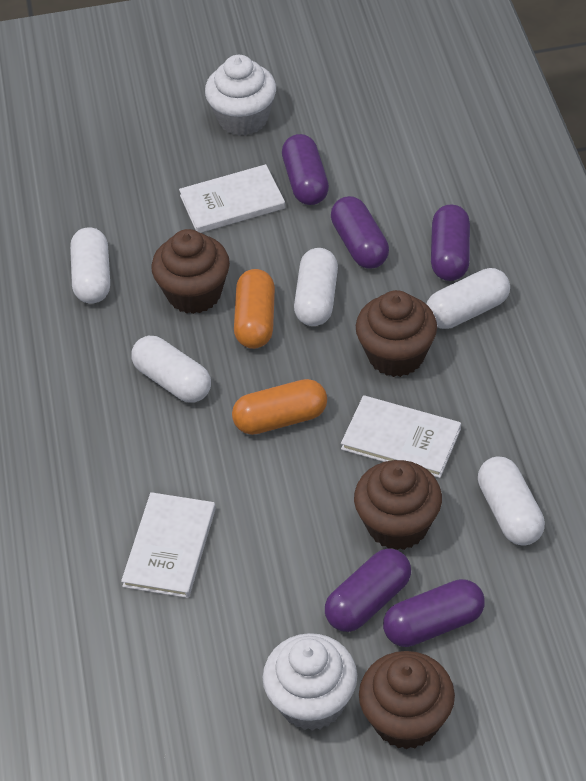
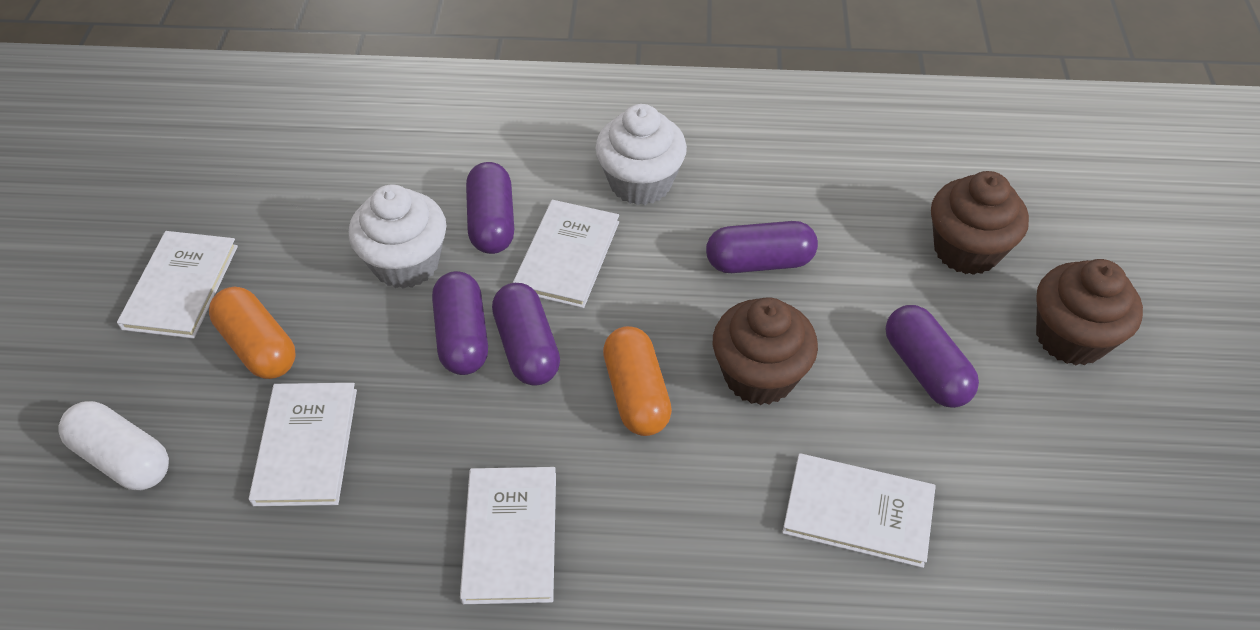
brown cupcake: [151,229,230,314] [354,460,442,550] [356,290,437,377] [359,651,455,750] = 4 -> [713,297,818,405] [931,171,1029,275] [1036,259,1143,365] = 3
white book: [121,492,216,598] [179,164,285,233] [341,395,461,478] = 3 -> [117,231,238,339] [249,383,357,506] [460,467,556,604] [513,200,619,308] [782,453,936,568] = 5
white capsule: [70,227,110,304] [131,336,211,403] [294,248,338,326] [427,268,510,329] [478,457,545,546] = 5 -> [58,401,169,490] = 1

